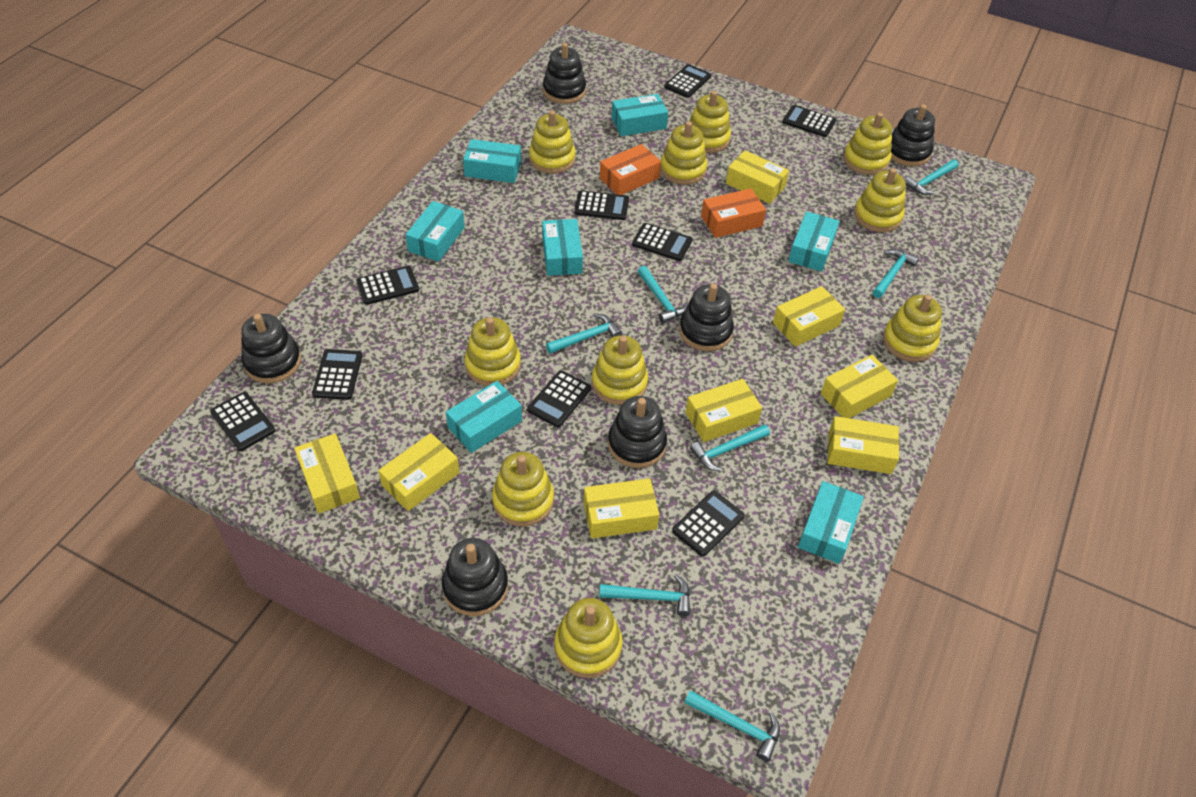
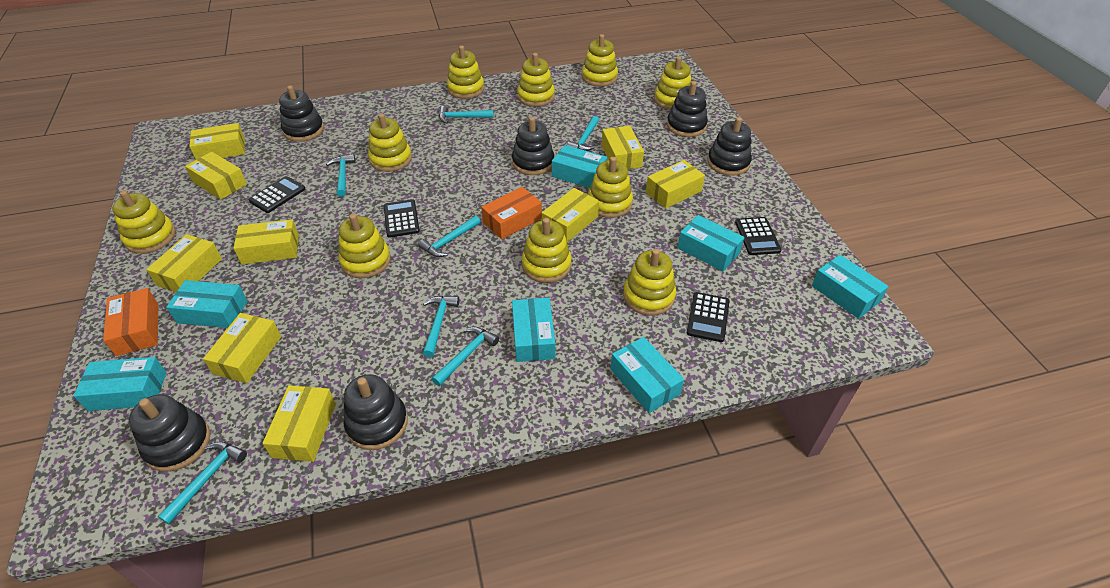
black calculator: [210,392,275,451] [312,349,363,400] [356,266,419,305] [527,370,591,427] [574,190,629,220] [632,223,692,261] [664,64,711,98] [672,491,745,557] [783,105,836,137] = 9 -> [248,176,305,213] [384,199,420,238] [687,292,730,342] [735,217,782,255] = 4
yellow box: [294,433,360,514] [378,433,460,511] [584,478,659,538] [685,379,762,442] [726,150,789,204] [773,286,845,347] [821,355,898,418] [828,416,899,474] = 8 -> [146,234,222,292] [185,152,247,200] [189,123,245,159] [203,313,281,383] [234,219,299,264] [263,385,336,462] [542,188,599,242] [602,126,644,169] [646,160,705,208] = 9

